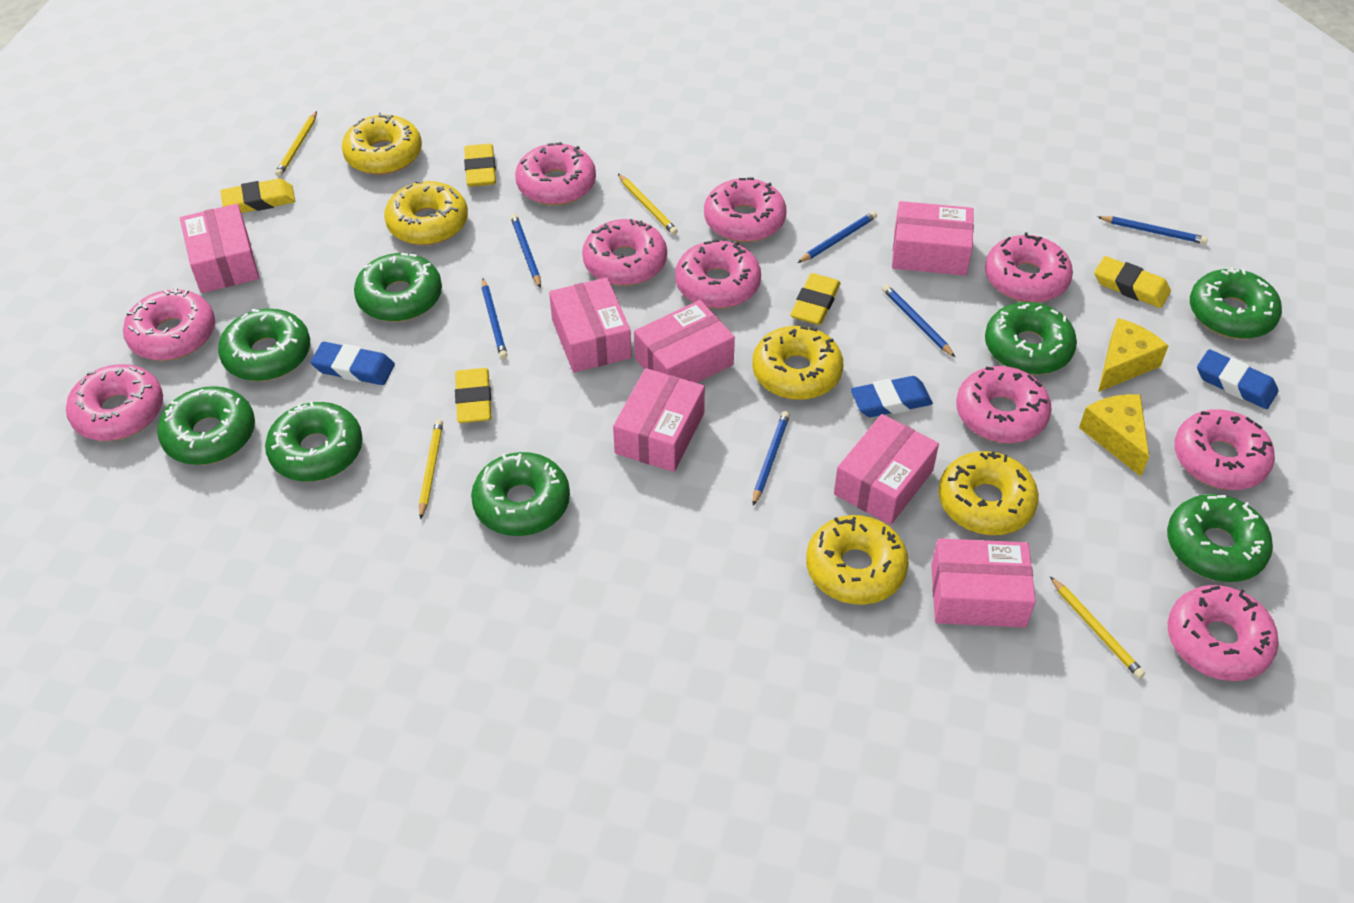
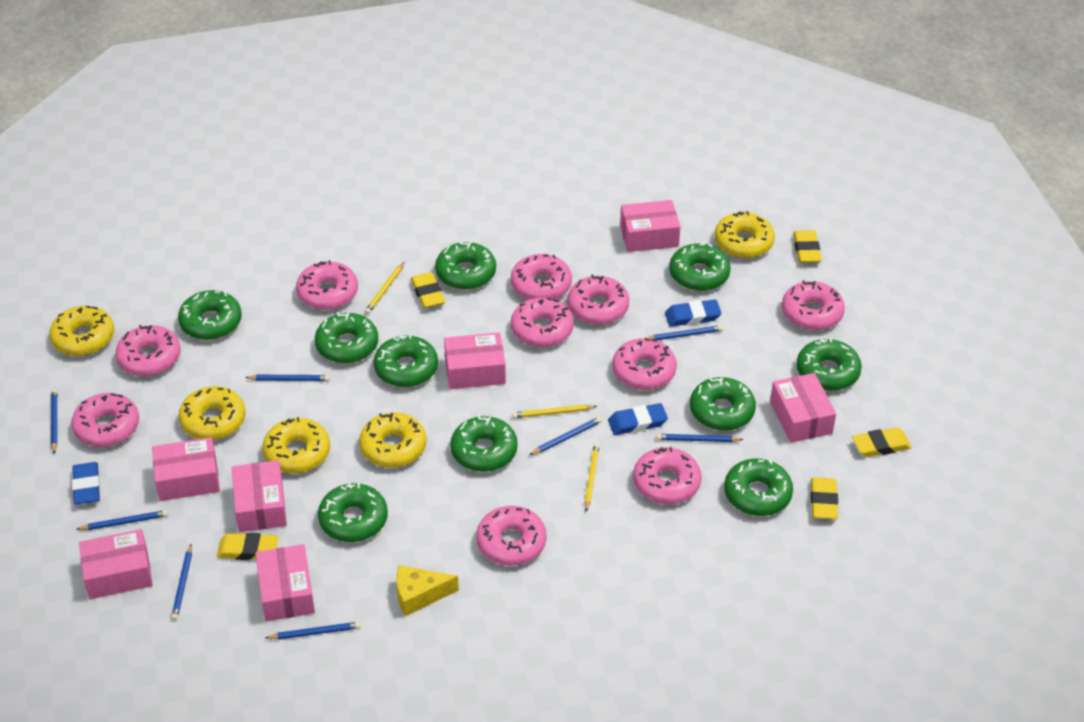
blue pencil: [482,278,507,359] [511,214,541,288] [753,411,790,506] [798,211,877,263] [882,284,955,357] [1098,216,1208,244] = 6 -> [51,389,57,453] [77,510,168,530] [171,544,192,620] [245,375,330,381] [265,622,361,640] [529,417,602,455] [647,325,723,340] [656,434,744,442] = 8
green donut: [157,386,255,465] [218,309,310,381] [265,401,363,482] [354,253,442,322] [471,452,570,536] [985,302,1077,375] [1167,494,1273,582] [1190,268,1282,339] = 8 -> [178,290,242,340] [315,312,378,363] [318,483,388,542] [374,335,438,387] [435,241,496,290] [450,415,518,472] [669,243,731,291] [690,377,756,431] [724,459,793,516] [797,338,862,391] = 10
yellow cheese: [1079,394,1149,477] [1098,318,1168,392] = 2 -> [396,565,459,616] = 1
yellow pencil: [275,111,317,177] [419,419,443,519] [618,174,678,235] [1050,576,1145,679] = 4 -> [365,262,404,314] [512,405,597,418] [585,443,599,512] = 3

